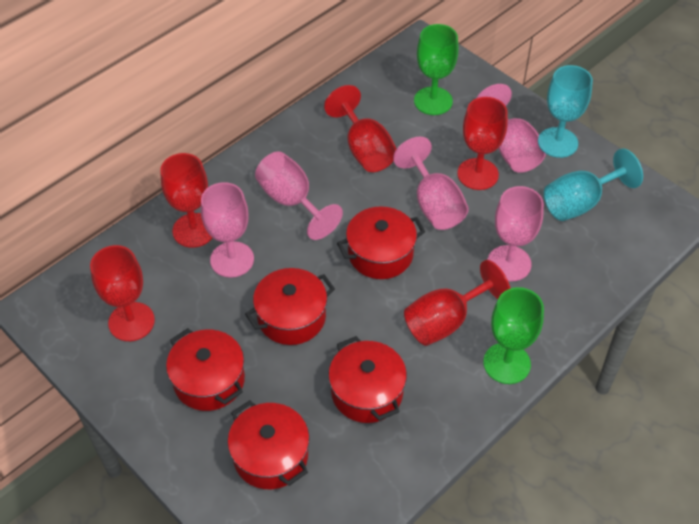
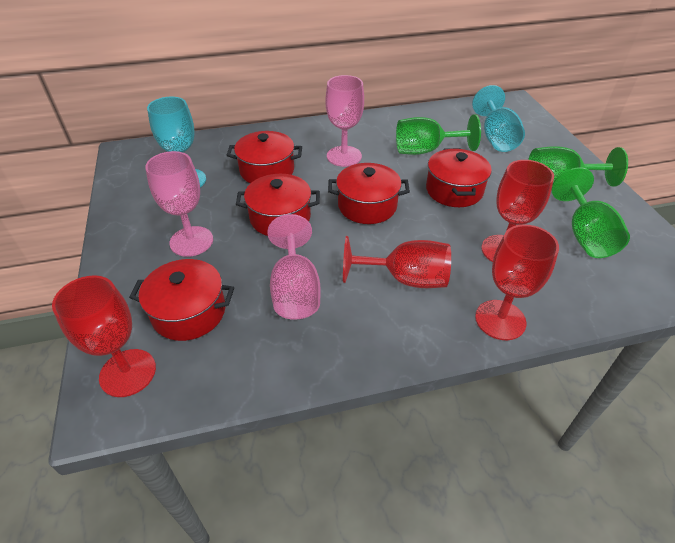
green goblet: [414,24,459,115] [483,287,544,384] = 2 -> [396,114,481,155] [528,146,628,187] [551,167,630,258] = 3
pink goblet: [201,182,254,278] [255,151,343,240] [393,137,469,230] [477,84,546,173] [487,186,544,282] = 5 -> [145,151,213,257] [267,214,321,320] [325,75,364,167] = 3
red goblet: [90,245,155,341] [160,153,212,248] [324,85,396,172] [404,260,511,346] [457,97,508,190] = 5 -> [52,276,156,397] [343,236,451,288] [475,224,559,340] [481,160,554,262] = 4

